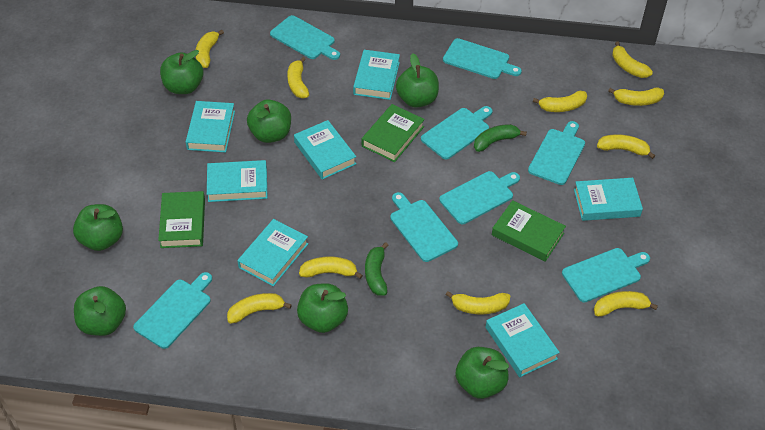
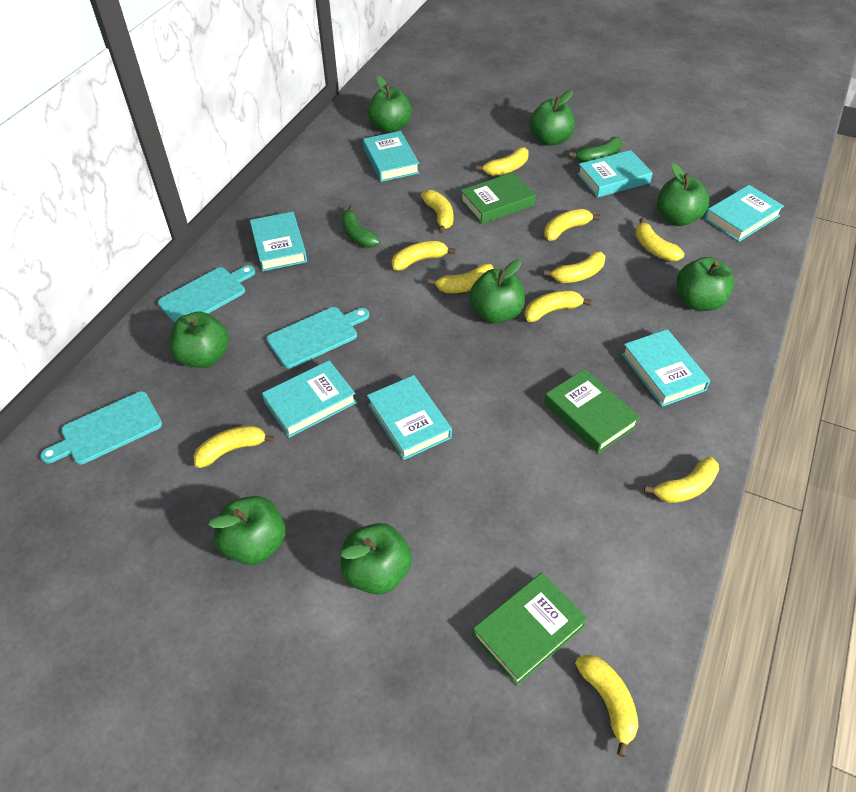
green apple: [73,204,123,251] [74,286,126,336] [160,50,203,94] [247,99,291,143] [297,283,348,333] [396,53,439,108] [456,347,509,399] = 7 -> [170,312,229,368] [209,496,286,565] [340,523,412,595] [368,76,412,133] [469,259,525,323] [529,90,575,146] [657,163,709,226] [676,257,735,311] = 8
turquoise cutting board: [133,272,212,349] [270,15,340,60] [390,192,458,262] [421,106,493,159] [439,171,520,224] [443,38,522,79] [528,121,585,185] [562,248,650,302] = 8 -> [40,391,162,465] [158,265,255,323] [267,307,369,369] = 3
yellow banana: [196,30,224,68] [227,293,292,324] [287,57,309,98] [299,256,363,279] [446,291,510,314] [533,91,587,112] [594,291,658,317] [597,134,655,159] [608,88,664,106] [612,41,653,78] = 10 -> [193,426,275,468] [392,241,456,271] [421,190,453,234] [428,263,494,293] [476,147,529,176] [524,290,592,322] [544,209,600,241] [544,251,605,283] [575,655,639,757] [635,218,685,261] [644,456,719,503] = 11

